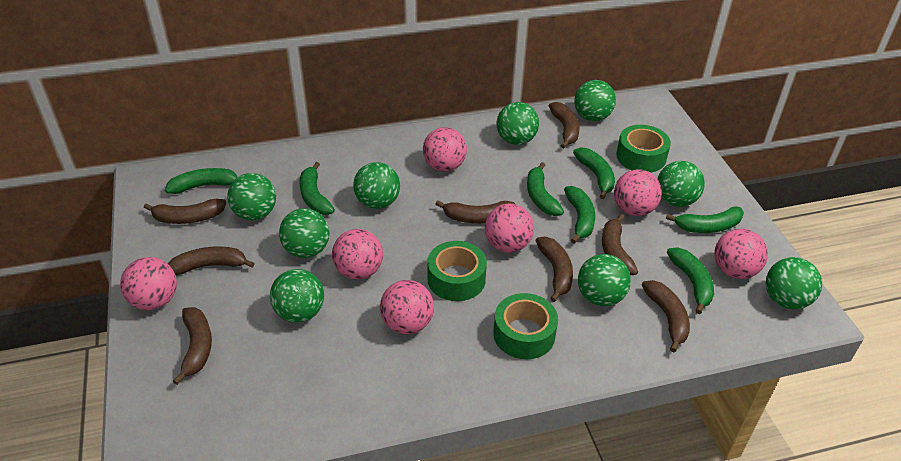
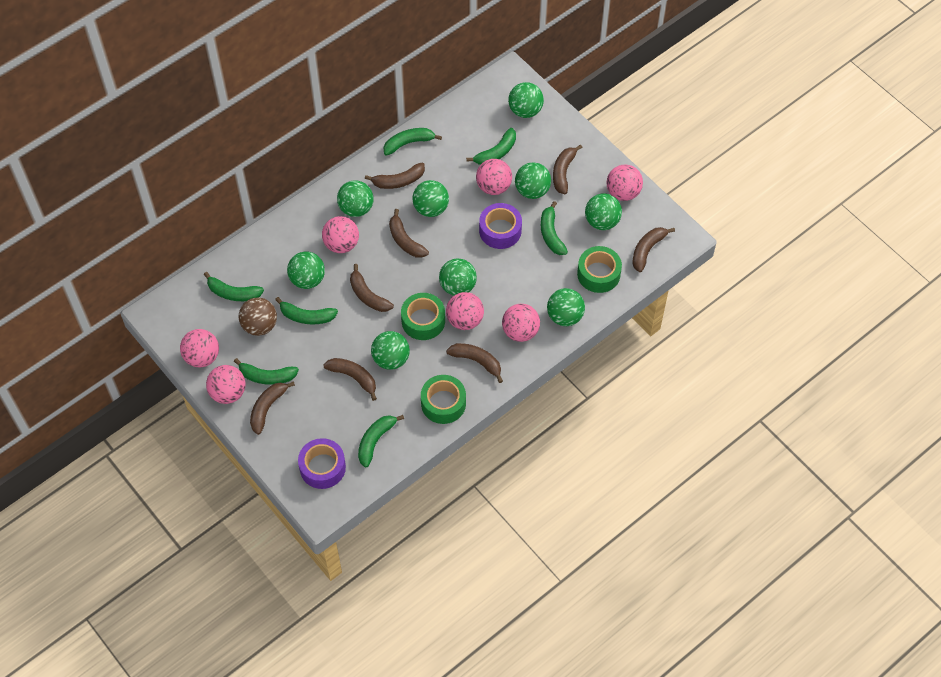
brown ball: none = 0 -> [239,297,277,336] = 1
purple tape: none = 0 -> [298,438,346,489] [479,203,522,249] = 2

